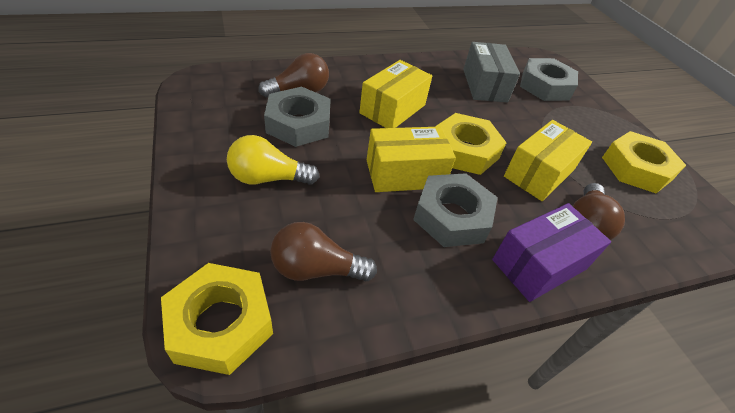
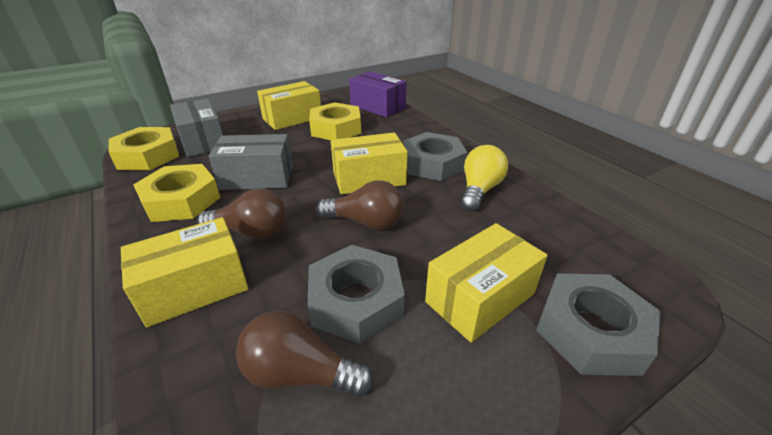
grey box: [463,42,520,102] = 1 -> [170,98,223,157] [209,134,293,190] = 2
yellow box: [359,60,432,128] [367,127,456,192] [504,120,592,201] = 3 -> [121,217,249,327] [257,81,321,130] [331,132,408,195] [425,223,548,343] = 4

